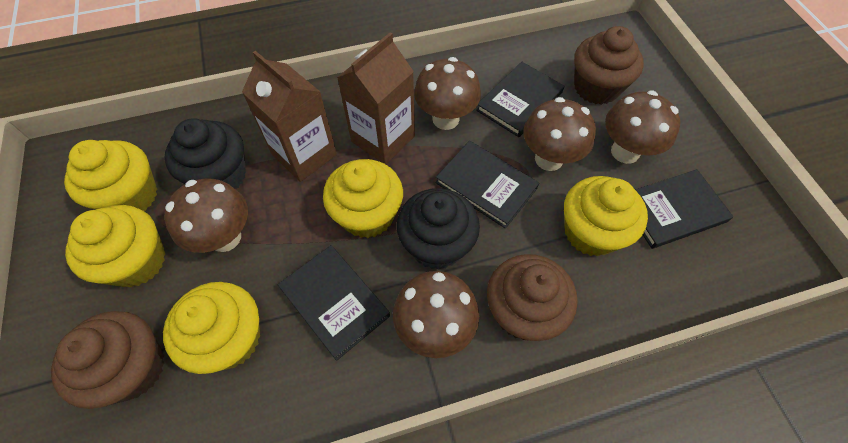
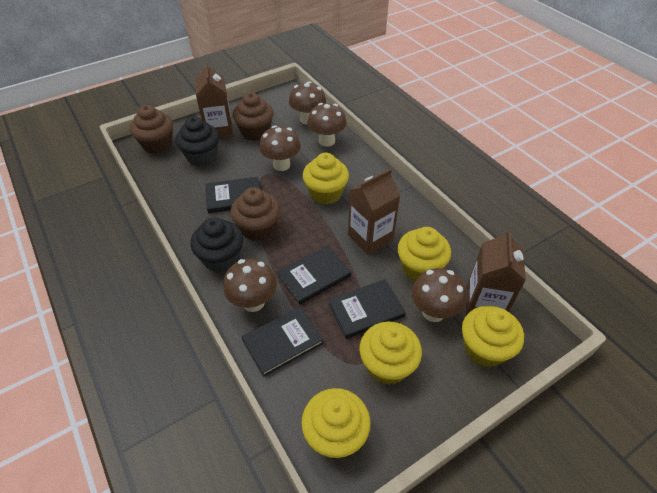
brown carton: [242,51,337,182] [337,32,415,164] = 2 -> [195,62,234,139] [348,169,401,255] [466,230,526,315] = 3

